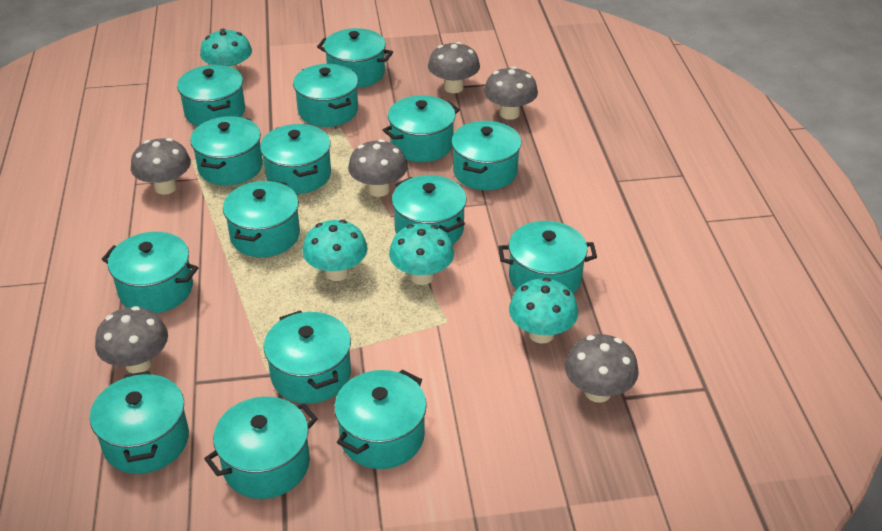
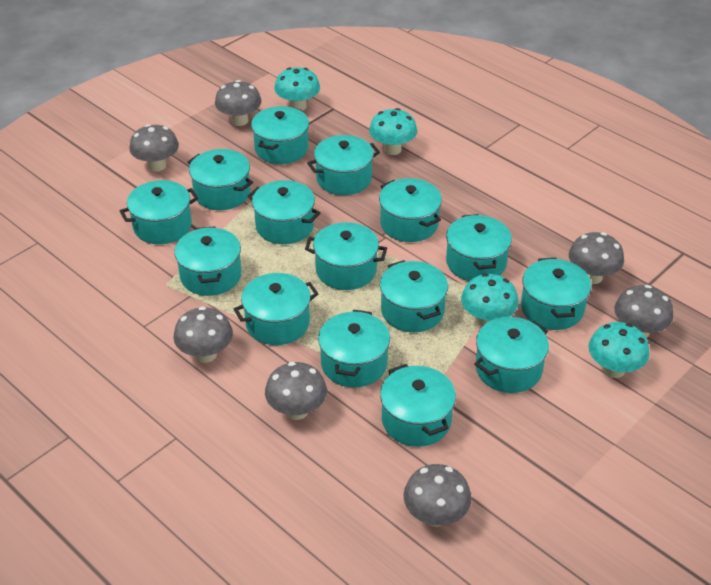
grey mushroom: [95,306,168,374] [131,138,191,195] [348,139,407,197] [428,42,480,93] [484,66,538,120] [565,334,639,403] = 6 -> [129,124,179,172] [173,307,233,363] [215,80,261,126] [265,362,327,420] [403,464,471,527] [569,232,624,284] [614,285,673,338] = 7

